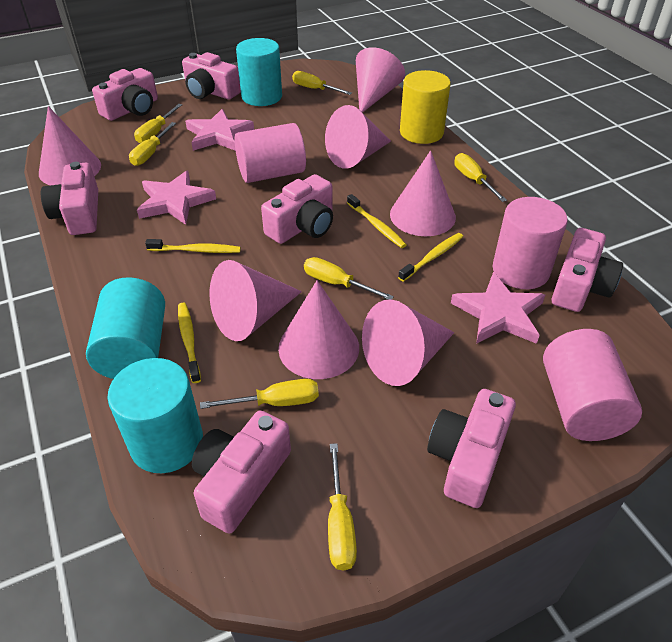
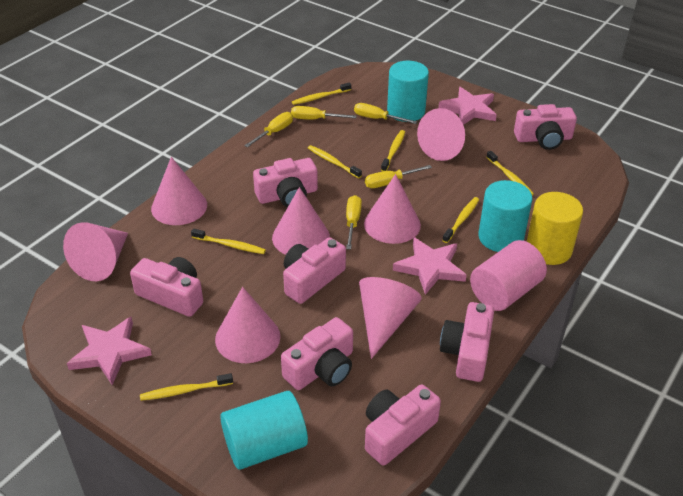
pink cylinder: [234,123,306,183] [493,197,568,289] [543,329,642,441] = 3 -> [470,240,547,311] = 1
yellow screwdriver: [129,122,176,166] [134,104,182,143] [200,379,319,409] [292,71,352,95] [304,257,394,300] [328,443,357,570] [454,153,507,202] = 7 -> [244,112,293,147] [291,106,357,119] [346,195,362,249] [354,103,417,124] [365,165,432,188] = 5
yellow toothbrush: [145,239,241,253] [178,303,201,383] [347,194,407,248] [398,233,463,282] = 4 -> [140,373,233,401] [191,229,266,254] [292,83,351,105] [308,145,362,179] [381,130,405,172] [442,197,479,243] [486,151,534,196] = 7

